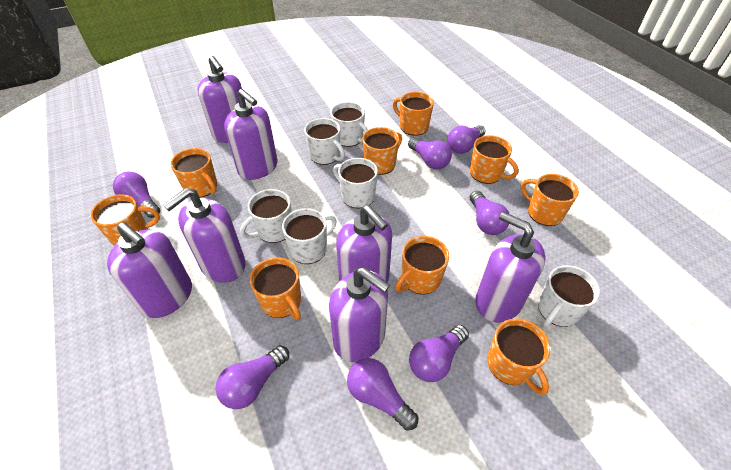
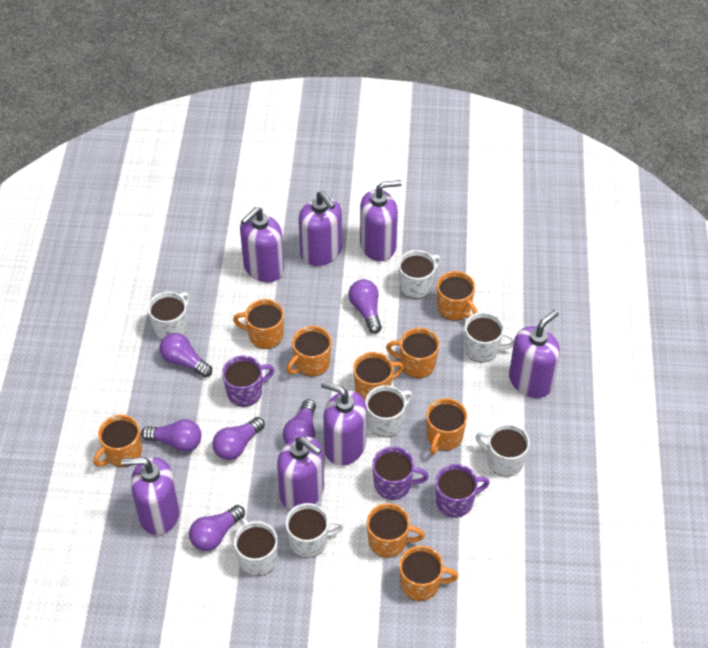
purple light bulb: [113,172,160,218] [216,345,289,409] [347,358,418,430] [408,137,452,169] [409,325,469,382] [447,125,485,154] [470,191,509,235] = 7 -> [141,419,201,452] [160,333,212,378] [189,505,245,551] [212,417,265,460] [283,399,316,444] [348,279,382,334] = 6
purple mug: none = 0 -> [222,355,275,407] [372,447,429,500] [436,464,490,518] = 3
white mug: [240,189,292,243] [282,208,337,264] [304,118,345,165] [330,102,368,147] [333,158,378,208] [538,265,600,327] = 6 -> [148,292,190,340] [234,518,278,576] [285,503,344,558] [365,385,413,437] [398,250,441,299] [465,312,515,362] [475,424,530,477] = 7

